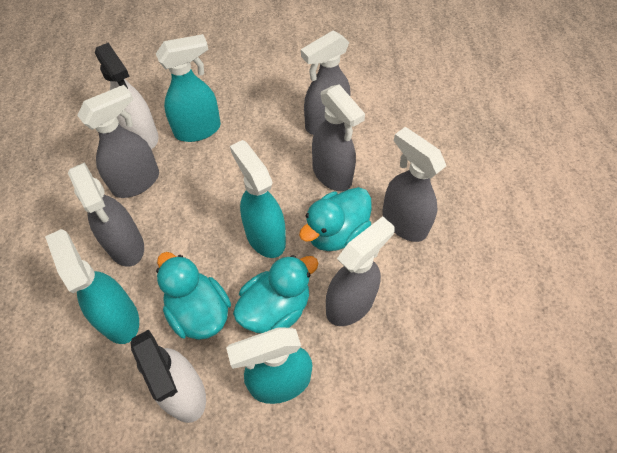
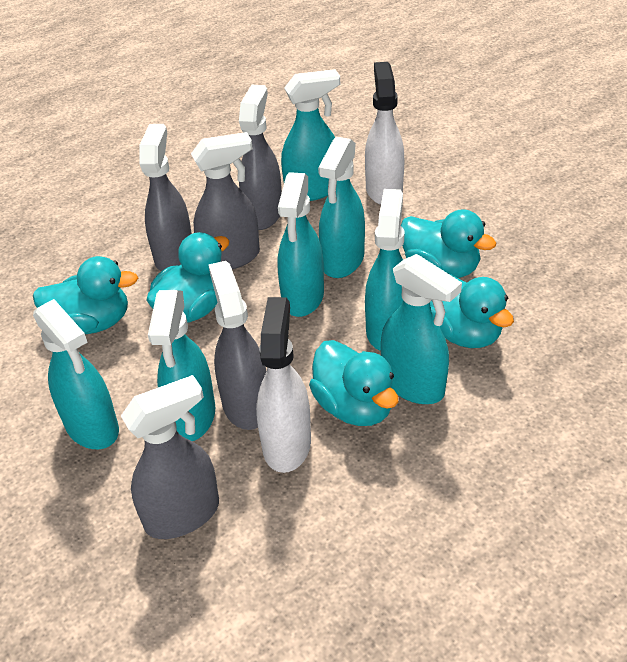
grey spray bottle: [68,162,144,267] [77,85,159,198] [301,30,351,135] [312,84,365,191] [326,216,395,326] [382,127,446,242] = 6 -> [121,375,219,539] [139,124,192,271] [191,132,260,269] [208,261,266,430] [239,85,282,230] = 5
turquoise duck: [156,252,231,340] [233,255,318,333] [299,187,372,251] = 3 -> [33,256,138,334] [147,232,229,322] [309,340,398,426] [401,209,496,278] [430,272,514,348] = 5
turquoise spray bottle: [45,229,139,344] [156,34,221,142] [226,327,312,404] [230,140,286,258] = 4 -> [33,299,119,449] [148,290,215,441] [278,172,324,317] [281,69,340,201] [318,137,365,278] [365,189,404,351] [381,254,462,404] = 7

